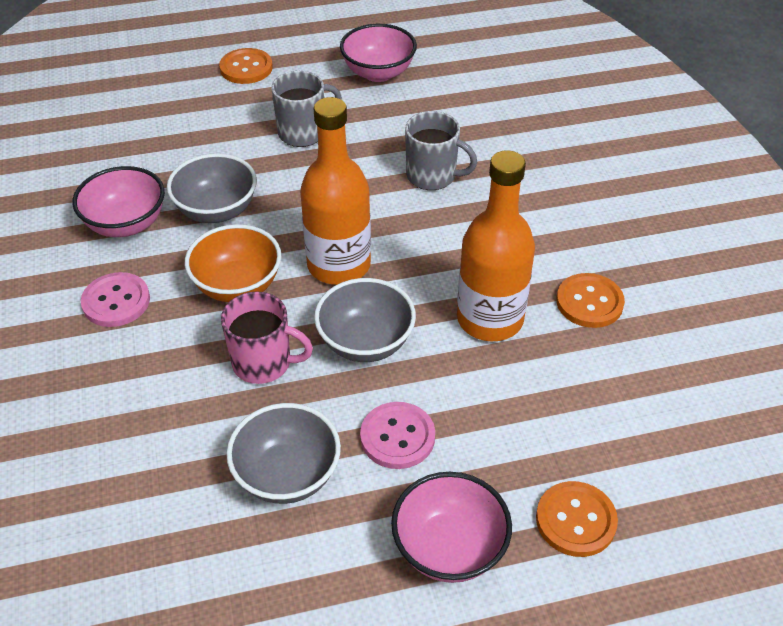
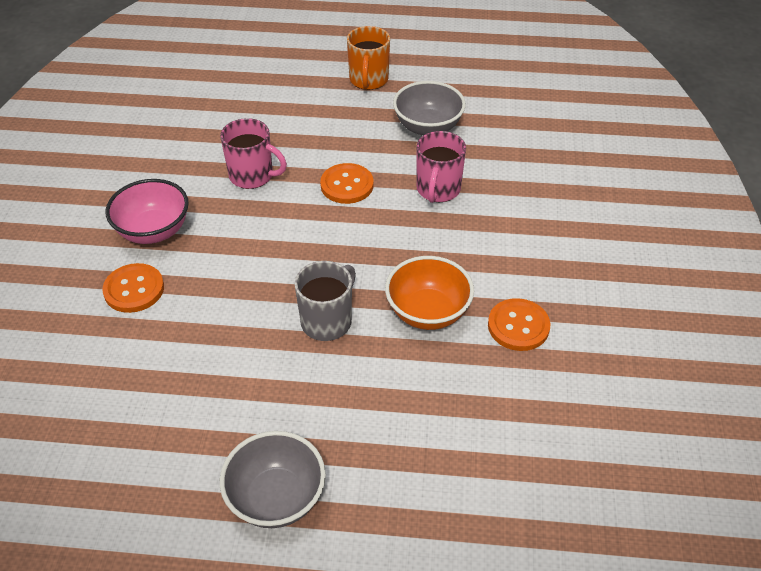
grey bowl: [167,153,257,223] [226,403,341,504] [314,278,416,362] = 3 -> [220,431,326,528] [393,81,466,136] = 2
grey mug: [271,71,342,147] [405,111,477,190] = 2 -> [294,261,356,341] = 1
orange bottle: [300,97,371,285] [457,150,535,341] = 2 -> none = 0
orange mug: none = 0 -> [347,26,390,90] = 1
pink bowl: [72,166,165,237] [340,24,417,82] [391,472,512,583] = 3 -> [105,179,189,244] = 1
pink button: [81,272,150,327] [360,402,435,469] = 2 -> none = 0
pink mug: [221,292,313,384] = 1 -> [220,118,287,189] [416,131,466,203] = 2

